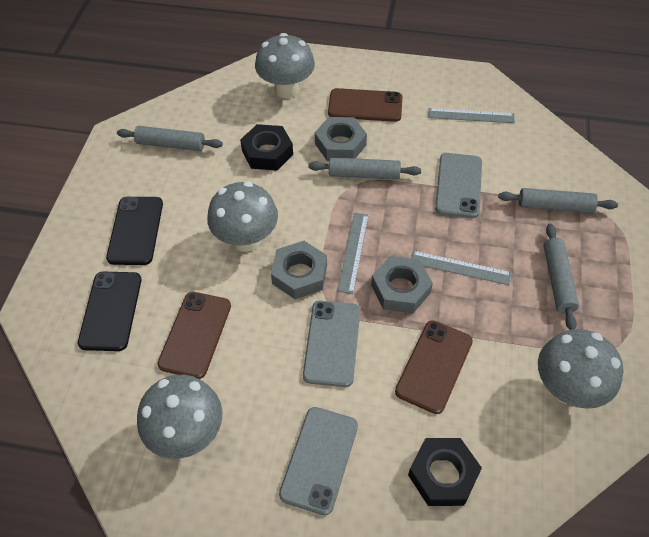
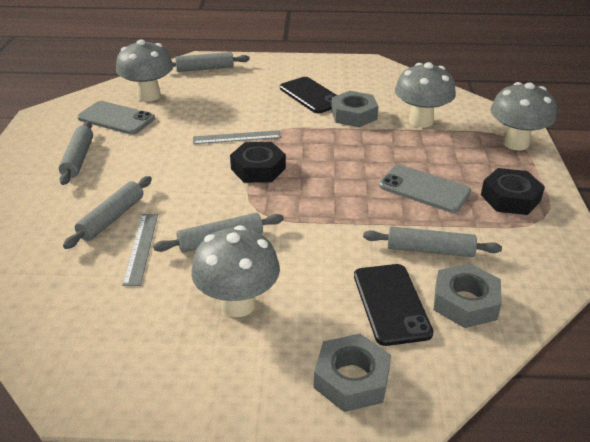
brown phone: [158,292,231,379] [328,88,403,122] [395,320,473,414] = 3 -> none = 0
grey phone: [279,407,358,515] [303,301,360,387] [435,153,482,218] = 3 -> [77,101,155,135] [379,165,471,213] = 2
grey rolling pin: [117,126,223,151] [308,157,421,180] [498,188,618,213] [544,224,579,330] = 4 -> [59,121,93,185] [63,176,152,249] [153,213,284,253] [172,52,250,72] [363,226,502,257] = 5
grey ruler: [338,213,369,294] [411,251,512,285] [428,108,515,123] = 3 -> [122,214,158,286] [193,130,281,144] = 2

